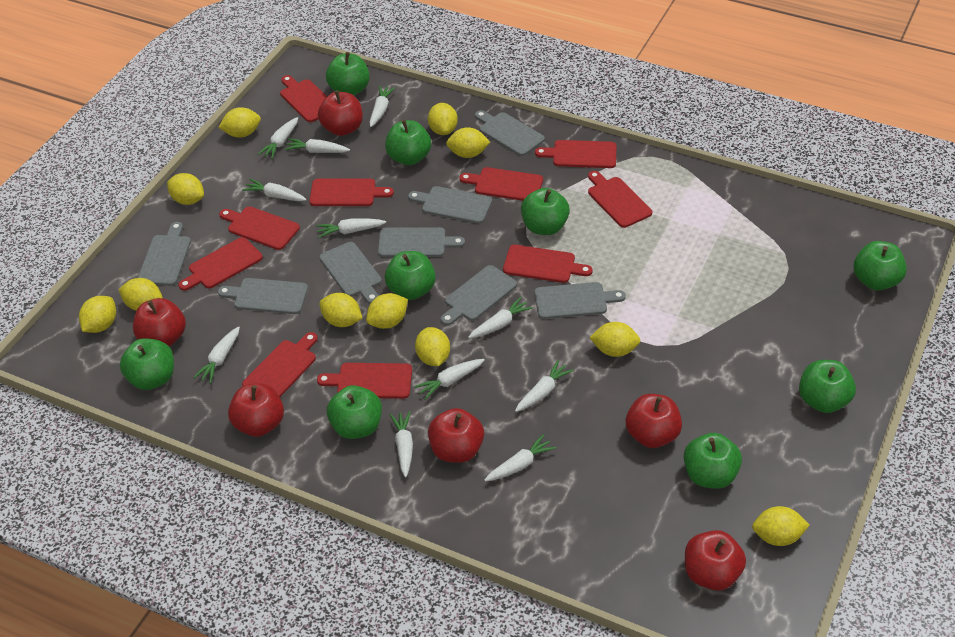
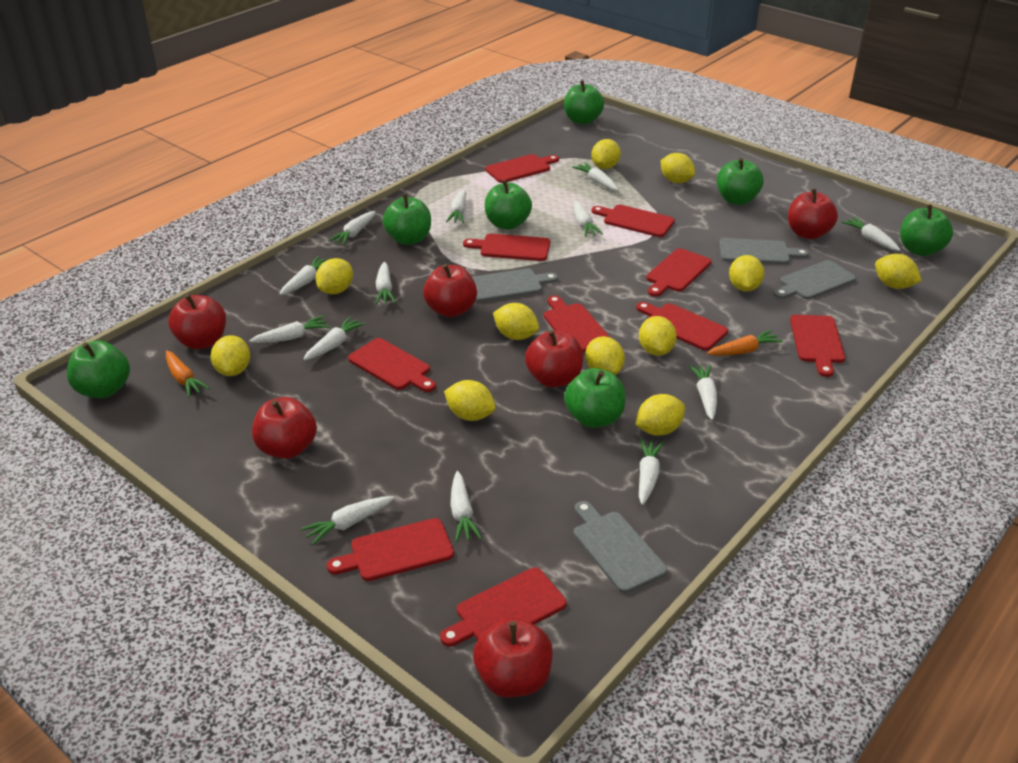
green apple: [120,338,174,390] [326,52,370,95] [327,385,382,439] [385,120,431,165] [385,251,436,300] [521,188,570,235] [684,433,742,489] [799,360,856,413] [854,241,907,291] = 9 -> [67,340,130,398] [383,194,431,245] [485,180,532,230] [564,80,604,124] [564,368,625,428] [717,158,764,205] [900,204,953,256] = 7
grey cutting board: [138,222,191,286] [218,278,308,314] [319,242,382,304] [378,227,465,257] [408,186,492,224] [440,265,517,325] [475,110,545,156] [534,282,626,319] = 8 -> [472,268,558,302] [574,501,667,593] [719,238,809,264] [774,260,856,299] = 4
orange carrot: none = 0 -> [166,350,210,397] [707,330,783,356] = 2
white carrot: [193,326,240,383] [242,179,307,201] [258,117,298,159] [285,138,350,153] [316,218,386,238] [370,86,395,127] [390,411,413,477] [414,359,485,400] [468,297,533,338] [484,434,556,481] [515,360,574,412] = 11 -> [249,316,330,343] [280,256,326,295] [301,496,394,545] [303,316,365,360] [328,211,375,246] [375,262,396,304] [446,189,466,223] [450,471,482,542] [572,162,618,191] [574,201,603,236] [639,439,664,505] [689,365,717,420] [842,217,900,251] = 13

